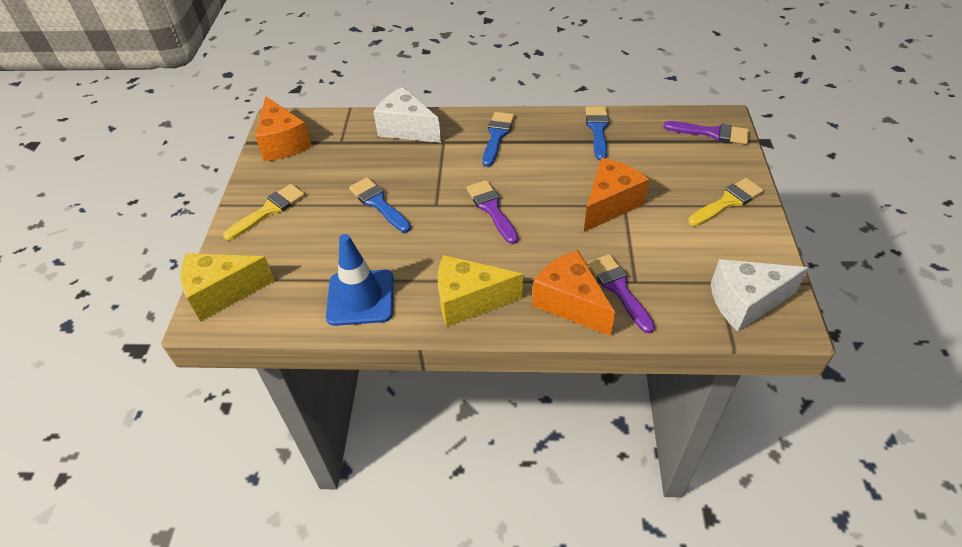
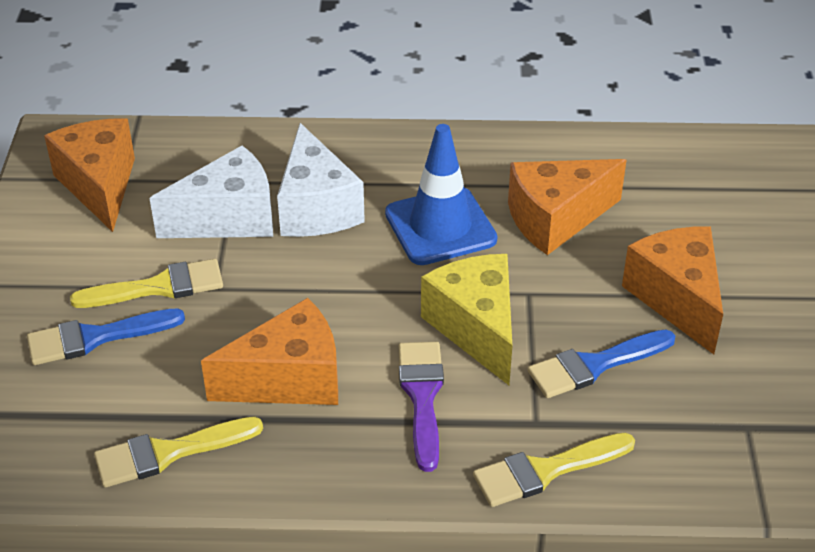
blue brush: [349,177,411,233] [482,112,514,167] [586,106,609,161] = 3 -> [27,308,185,365] [528,329,675,398] = 2
orange cheese: [255,96,312,161] [532,250,615,336] [584,158,649,232] = 3 -> [44,118,135,232] [201,298,338,405] [508,159,627,255] [622,226,723,354] = 4
purple brush: [466,180,518,244] [588,254,655,333] [663,121,749,144] = 3 -> [398,342,444,472] = 1
yellow brush: [223,184,305,240] [688,178,764,226] = 2 -> [70,259,223,308] [94,417,263,488] [473,433,635,507] = 3
yellow cheese: [181,253,275,321] [438,255,523,327] = 2 -> [421,254,512,385] = 1

